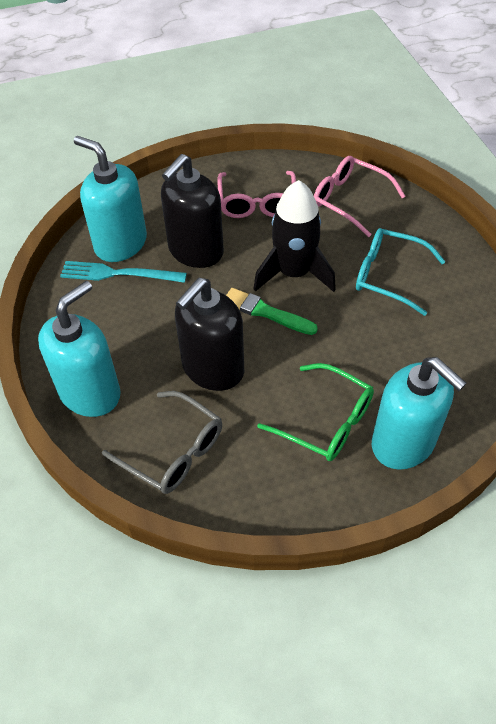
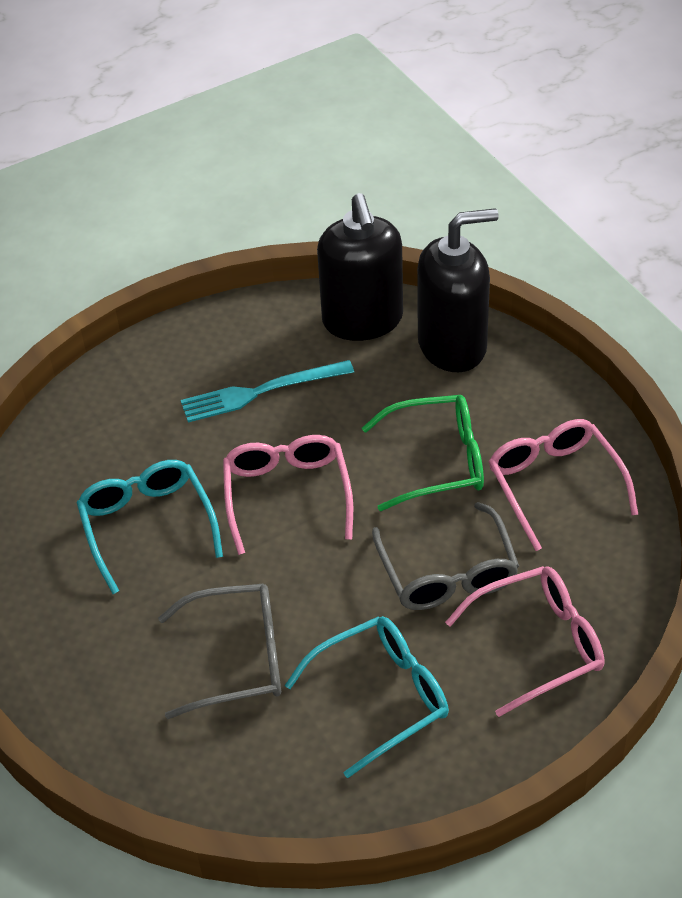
black rocket: [253,180,336,292] = 1 -> none = 0
green brush: [226,288,318,335] = 1 -> none = 0
grey glasses: [102,391,222,494] = 1 -> [158,584,281,719] [372,502,519,610] = 2
pink glasses: [217,171,296,218] [314,156,405,237] = 2 -> [223,435,353,555] [445,566,604,717] [488,419,638,551] = 3
turquoise glasses: [356,228,446,316] = 1 -> [77,460,223,594] [285,616,449,778] = 2
turquoise soap dispenser: [38,281,121,417] [74,136,147,262] [372,357,467,470] = 3 -> none = 0

